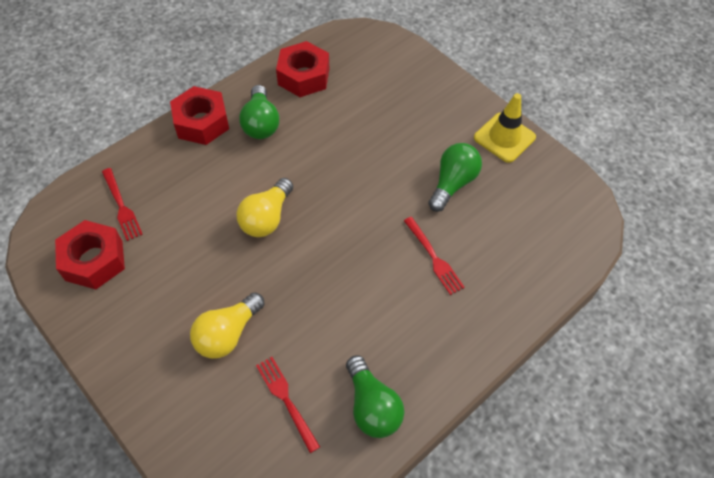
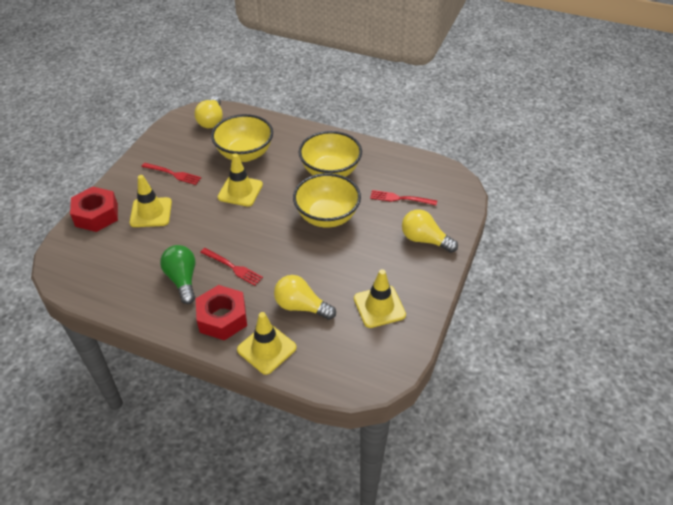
green light bulb: [239,85,279,139] [346,355,404,438] [428,143,482,212] = 3 -> [160,245,195,304] = 1
red nut: [55,220,125,289] [170,86,229,145] [276,41,329,97] = 3 -> [70,186,118,232] [196,285,247,341] = 2
yellow bowl: none = 0 -> [211,114,273,162] [293,173,361,228] [299,131,362,177] = 3
yellow light bulb: [190,292,265,359] [237,178,293,237] = 2 -> [194,96,223,128] [274,275,336,320] [402,209,458,253] = 3
yellow traffic cone: [474,93,536,163] = 1 -> [129,175,172,227] [217,153,263,207] [237,312,297,375] [354,269,406,328] = 4

